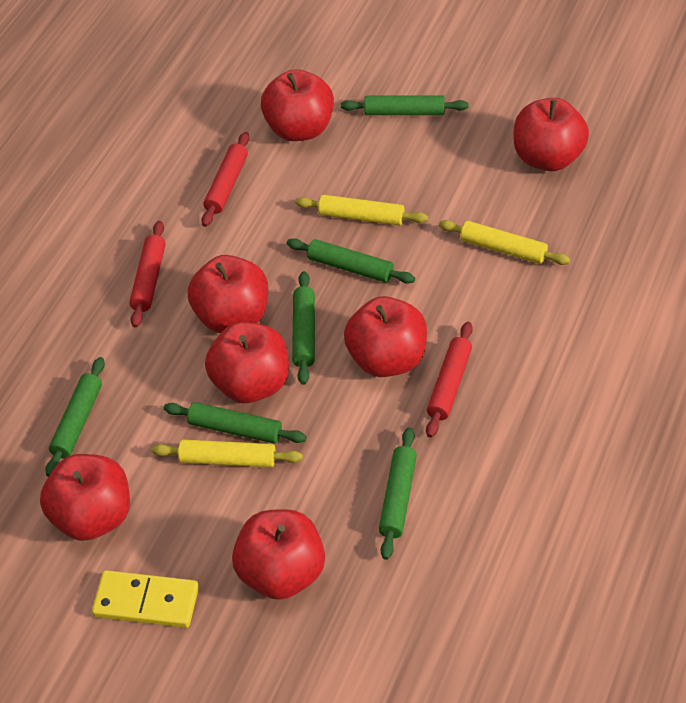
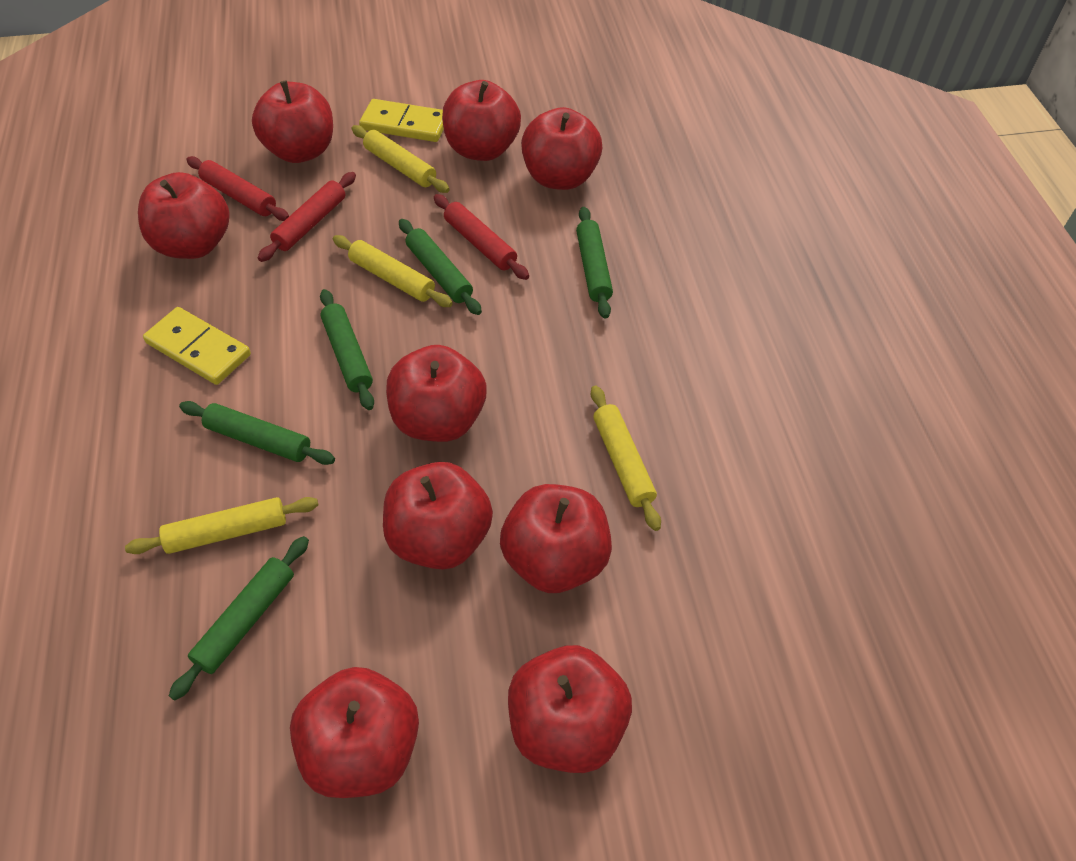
green rolling pin: [46,357,105,477] [164,402,307,444] [287,238,415,284] [292,271,315,385] [341,95,468,115] [379,427,417,560] = 6 -> [169,536,309,700] [179,401,335,465] [320,289,374,410] [399,219,482,315] [576,207,613,319] = 5
red apple: [40,454,130,541] [188,255,268,333] [205,322,289,403] [232,509,325,600] [261,69,334,141] [344,296,427,377] [514,98,589,171] = 7 -> [138,172,229,259] [252,81,333,163] [290,667,419,798] [383,462,493,570] [386,345,487,442] [442,80,521,161] [500,484,612,593] [508,645,632,773] [521,107,602,190] = 9
yellow domino: [92,570,199,628] = 1 -> [143,307,251,385] [359,99,444,142] = 2
yellow rolling pin: [151,440,303,467] [295,195,428,226] [439,220,570,265] = 3 -> [125,497,318,554] [333,235,453,307] [352,125,450,193] [591,385,661,531] = 4

